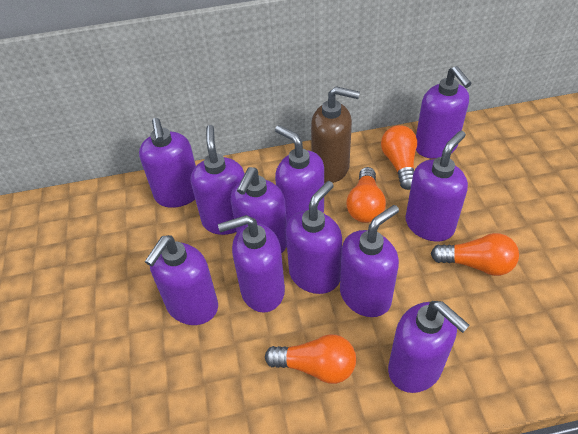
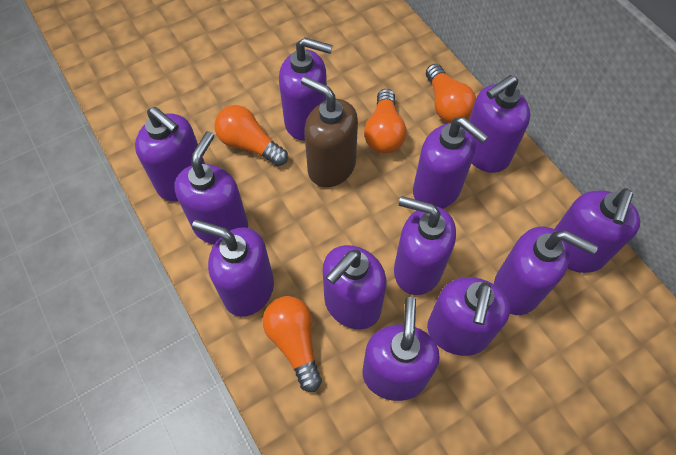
purple soap dispenser: [139,118,196,208] [145,235,218,325] [191,125,245,235] [218,215,285,313] [231,167,287,253] [275,125,324,222] [286,181,342,294] [340,205,399,317] [388,301,470,393] [405,131,468,242] [416,66,471,159] = 11 -> [135,107,205,201] [174,131,248,245] [192,220,274,317] [279,37,333,141] [323,245,387,329] [362,297,440,401] [394,196,456,295] [413,117,489,209] [427,277,510,356] [469,75,530,173] [494,227,598,315] [554,188,640,273] = 12

